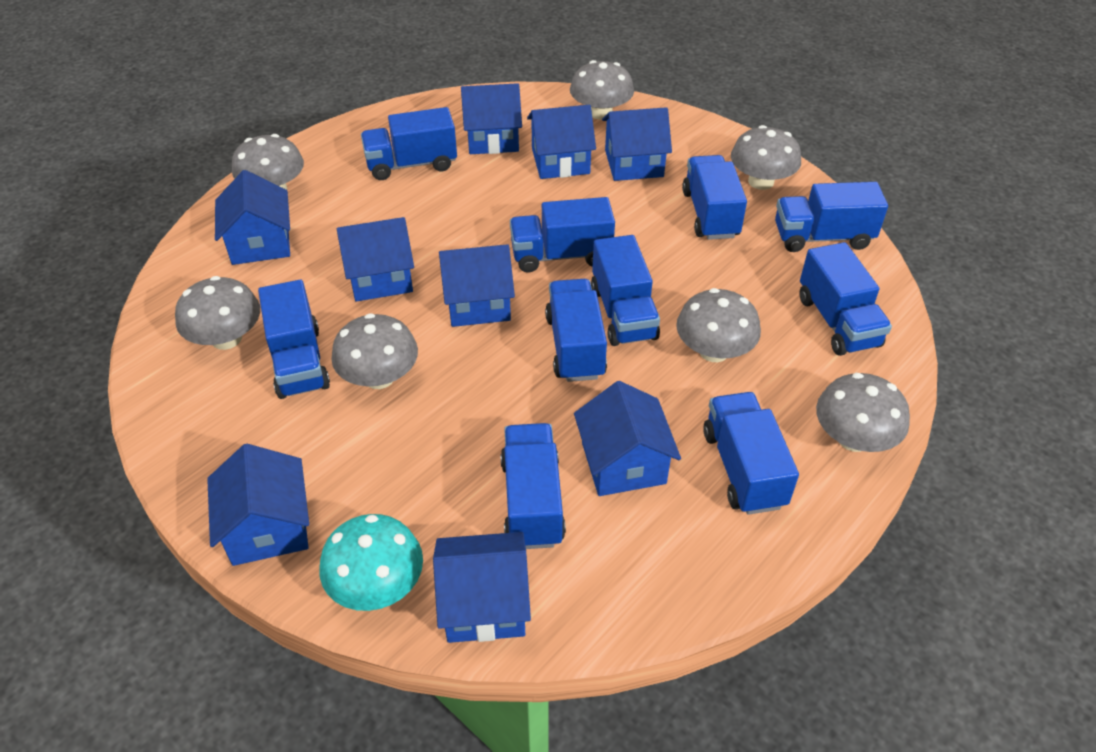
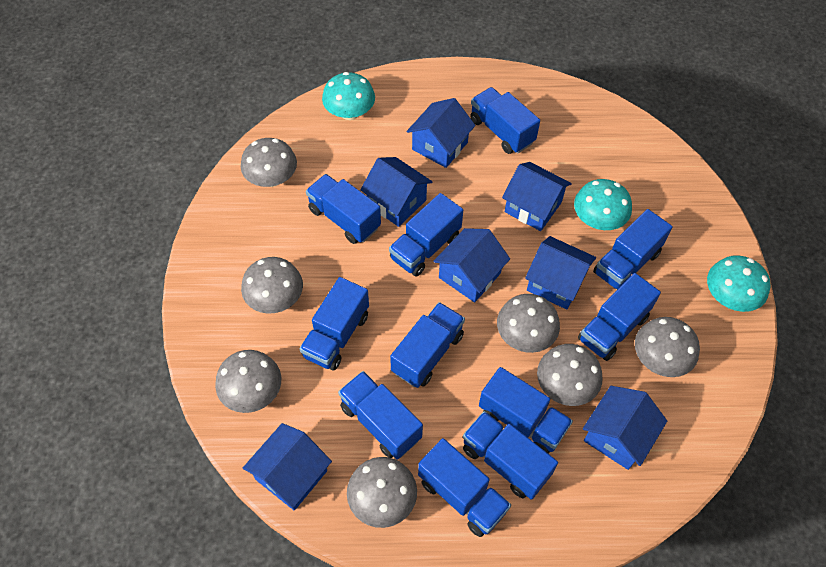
blue house: [207,444,309,566] [215,170,290,265] [337,217,414,302] [433,532,531,643] [439,244,515,327] [461,83,522,154] [527,105,596,179] [574,381,681,496] [602,107,672,181] = 9 -> [243,423,332,511] [360,157,433,227] [407,98,475,168] [433,228,510,302] [502,162,572,231] [525,236,596,310] [583,386,667,470] = 7
blue truck: [258,280,330,399] [361,107,457,180] [500,423,566,549] [510,197,615,273] [545,279,607,382] [591,235,660,346] [682,155,747,240] [703,392,799,515] [775,182,888,252] [799,242,892,356] = 10 -> [300,277,369,371] [306,174,381,244] [338,371,423,460] [389,193,463,277] [390,302,465,388] [418,438,511,537] [463,411,558,500] [470,87,540,154] [479,367,573,454] [578,273,661,361] [593,209,673,290] = 11
turquoise mushroom: [319,514,423,611] = 1 -> [322,72,375,120] [574,179,632,230] [707,255,770,312] = 3

